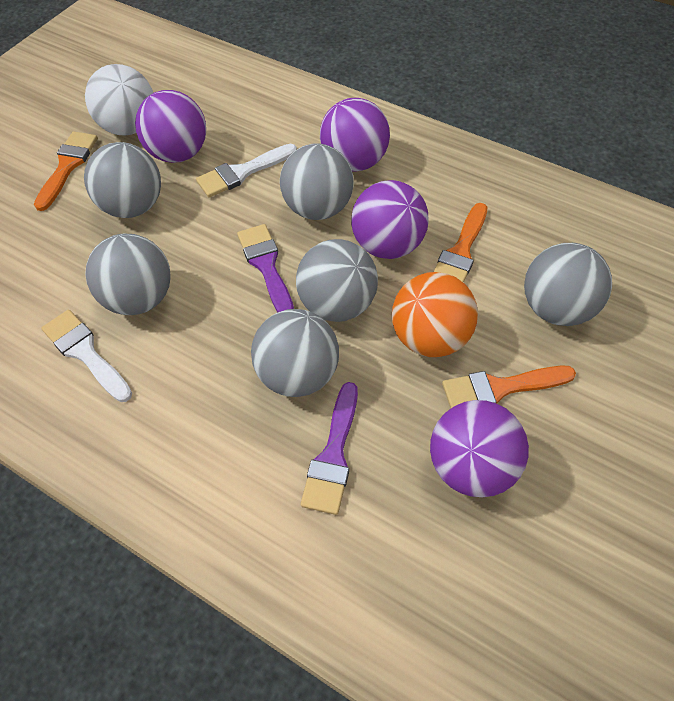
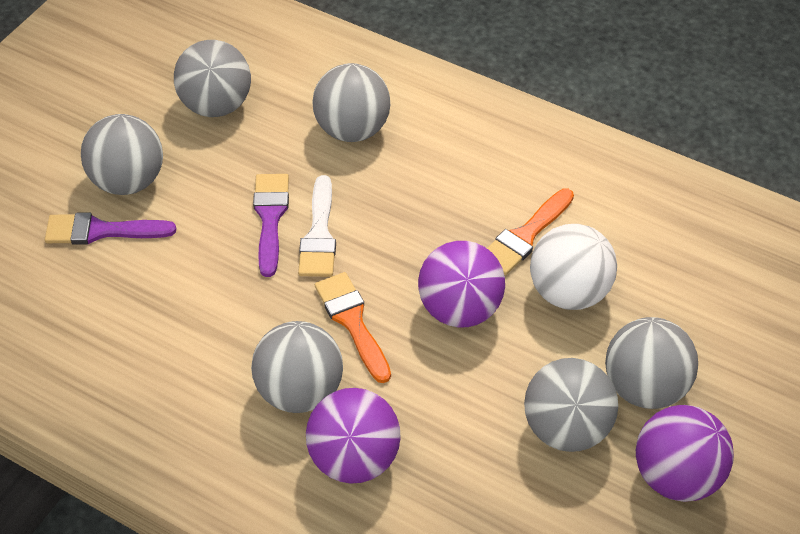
orange ball: [392,272,478,357] = 1 -> none = 0
orange brush: [34,132,98,211] [434,203,488,283] [442,366,576,409] = 3 -> [315,272,391,383] [487,188,574,275] = 2
purple ball: [135,90,206,163] [320,98,390,172] [351,180,429,259] [430,400,529,497] = 4 -> [306,388,401,484] [418,241,505,327] [636,405,734,502] = 3
white brush: [41,310,132,402] [196,144,297,198] = 2 -> [298,175,336,277] = 1

